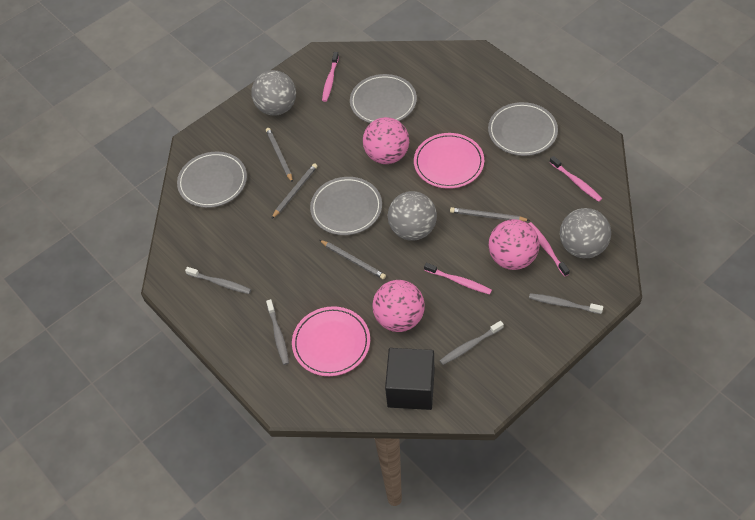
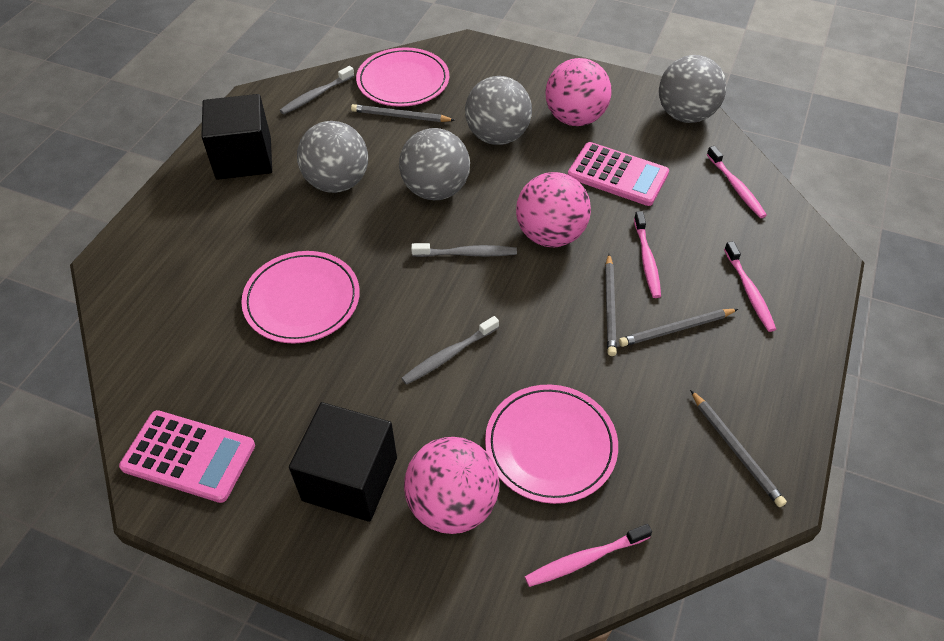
black cube: [385,348,435,410] = 1 -> [201,94,272,180] [289,402,397,522] = 2
grey ball: [251,70,296,116] [388,191,437,241] [560,208,611,258] = 3 -> [297,121,368,193] [399,128,470,200] [465,76,532,145] [659,55,726,123] = 4
grey plate: [177,152,247,208] [310,177,382,235] [350,74,417,123] [488,102,558,156] = 4 -> none = 0
grey toothbrush: [185,267,251,294] [266,299,289,365] [439,321,504,365] [529,293,603,314] = 4 -> [280,66,354,115] [401,316,499,385] [411,243,517,257] = 3
pink calculator: none = 0 -> [119,410,255,503] [568,142,669,206] = 2
pink plate: [292,306,370,376] [414,133,484,189] = 2 -> [241,251,360,344] [356,47,449,107] [485,384,618,504] = 3

